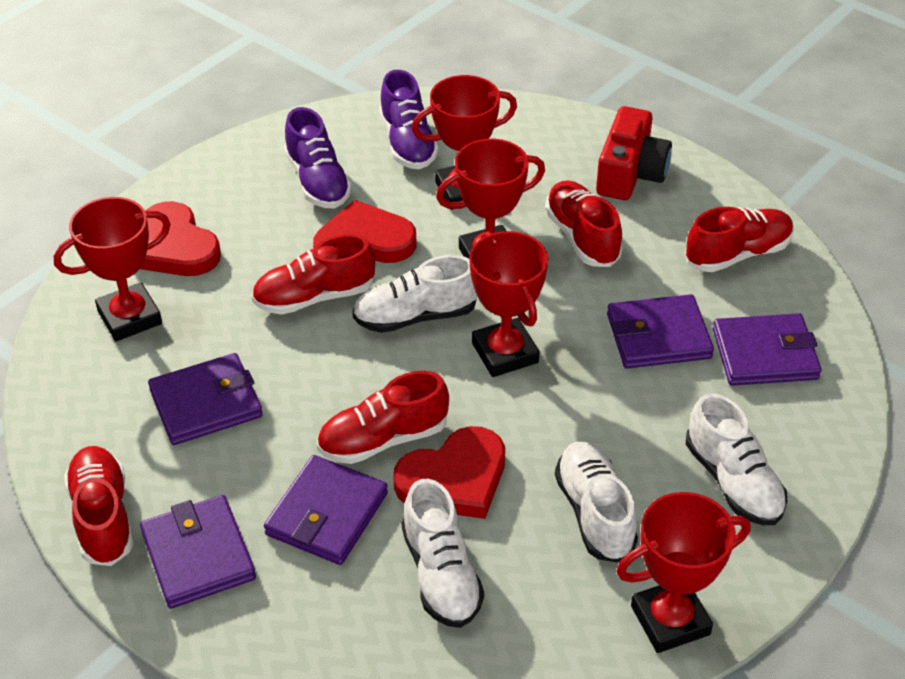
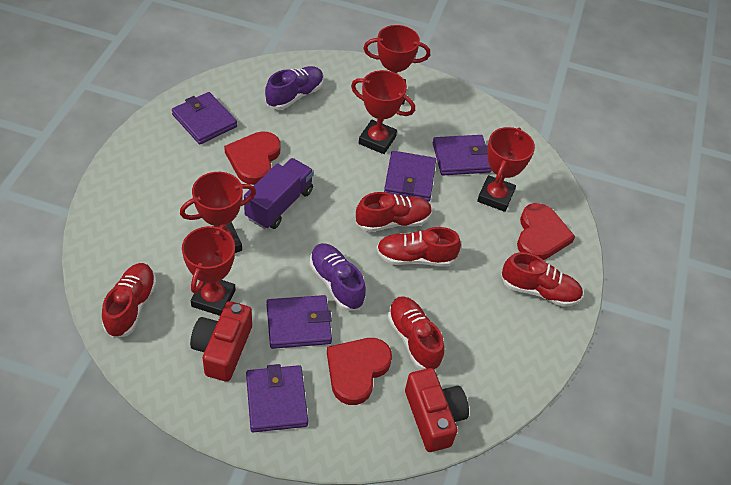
purple truck: none = 0 -> [244,158,314,229] = 1
red camera: [596,106,672,200] = 1 -> [190,301,252,382] [405,368,469,452] = 2
white shoe: [352,255,478,333] [402,479,484,628] [555,442,638,563] [686,393,787,525] = 4 -> none = 0

